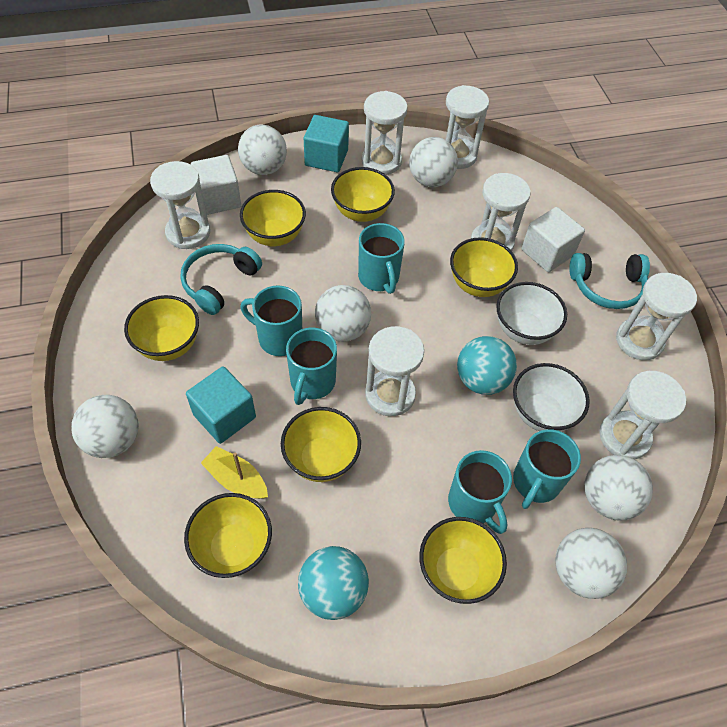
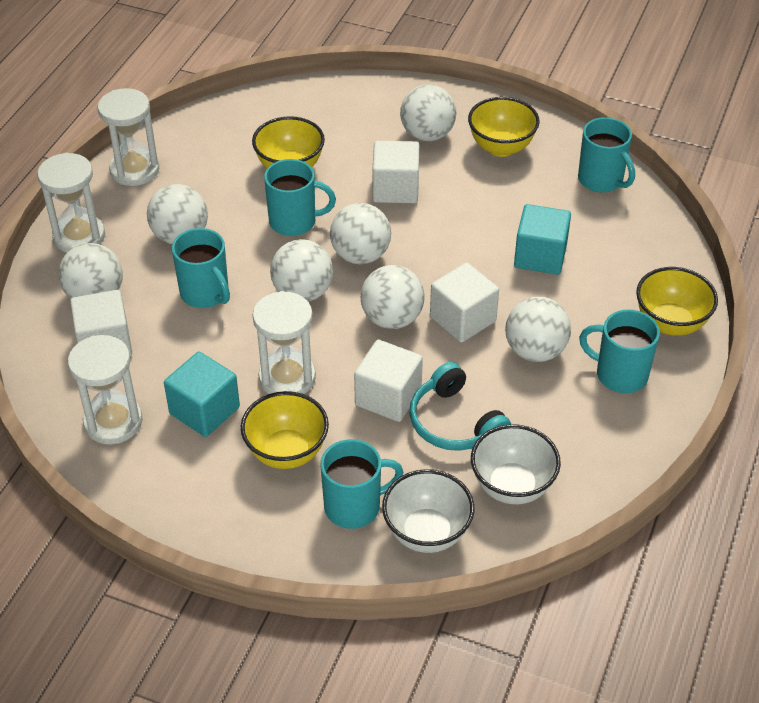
turquoise ball: [298,546,369,620] [457,336,517,395] = 2 -> none = 0
turquoise headphones: [180,244,262,315] [569,253,650,309] = 2 -> [410,362,511,451] = 1
white ball: [71,395,139,458] [238,125,287,175] [315,285,371,342] [409,137,458,187] [555,528,627,599] [584,455,653,521] = 6 -> [58,243,123,299] [147,184,208,244] [270,239,333,302] [330,203,391,264] [361,265,425,329] [400,85,456,141] [505,297,571,362] = 7
white cube: [191,155,241,215] [521,207,585,272] = 2 -> [70,290,132,357] [354,339,423,422] [373,141,419,203] [430,263,499,343] = 4
white hourglass: [150,161,210,249] [362,91,408,175] [365,326,424,416] [445,85,489,169] [471,173,531,251] [599,371,686,459] [616,273,697,360] = 7 -> [37,153,105,253] [68,335,143,445] [98,88,159,186] [253,291,316,394] = 4
yellow boat: [201,446,268,499] = 1 -> none = 0
yellow bowl: [124,295,199,361] [184,493,272,578] [240,190,306,246] [281,407,361,482] [331,167,395,222] [419,517,507,604] [450,237,518,297] = 7 -> [241,391,329,469] [252,116,325,168] [468,97,540,157] [636,267,718,336] = 4

